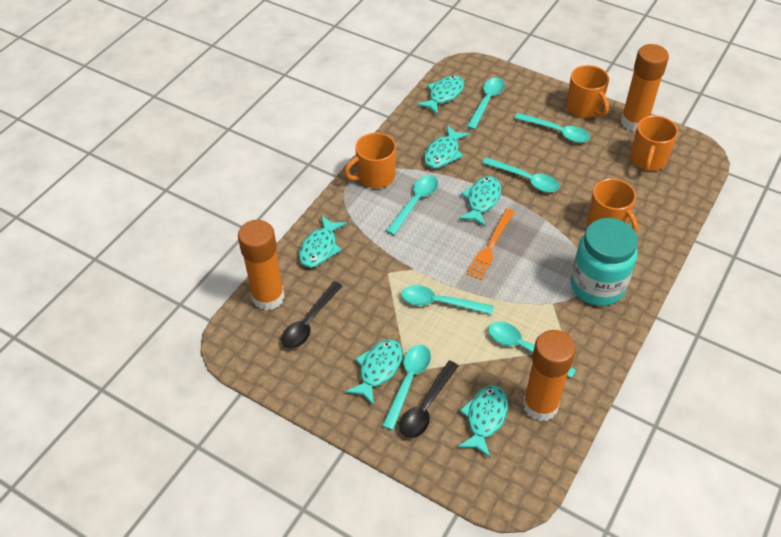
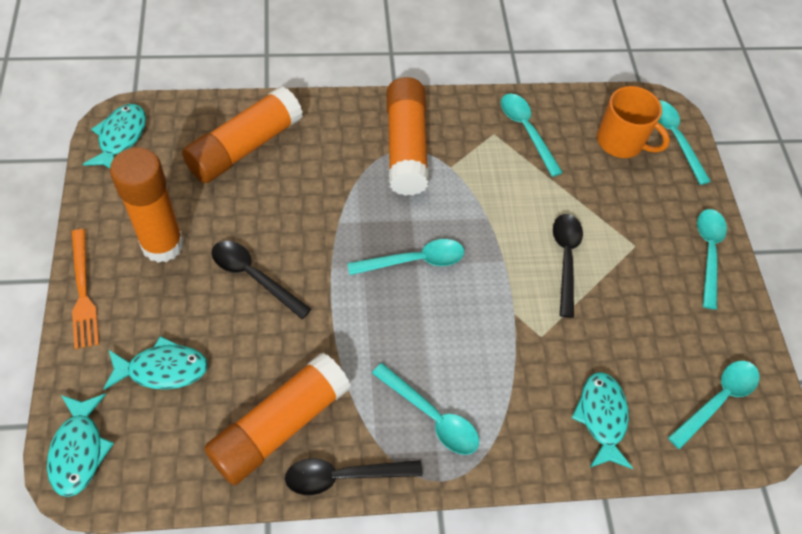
black spoon: [281,281,342,349] [399,360,459,438] = 2 -> [212,241,311,319] [285,459,423,495] [553,214,583,318] = 3
orange glue stick: [238,220,285,311] [523,330,576,421] [621,44,669,131] = 3 -> [110,147,184,263] [182,86,303,183] [204,353,351,485] [387,77,429,196] = 4
orange mug: [344,133,396,188] [566,65,609,118] [587,178,638,232] [630,115,678,172] = 4 -> [597,86,670,158] = 1
turquoise fish: [299,215,347,268] [345,339,403,405] [417,75,464,114] [424,125,470,168] [458,385,508,458] [459,176,501,227] = 6 -> [47,394,114,497] [83,104,146,169] [103,336,208,390] [571,372,633,469] = 4
turquoise jar: [571,218,638,306] = 1 -> none = 0
turquoise spoon: [382,345,431,430] [386,175,438,235] [401,285,494,315] [467,78,505,130] [482,157,560,192] [488,322,576,378] [514,113,590,143] = 7 -> [347,239,464,275] [372,363,479,455] [501,94,563,177] [658,100,711,185] [668,361,760,449] [697,209,727,310] = 6

